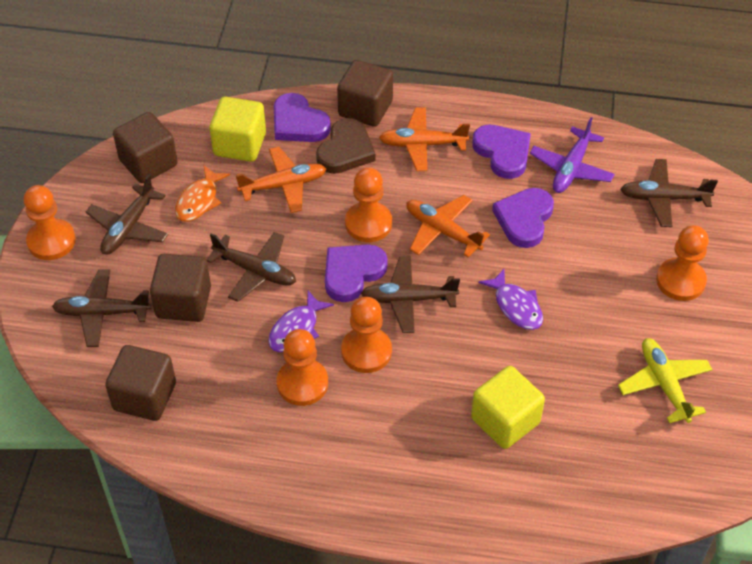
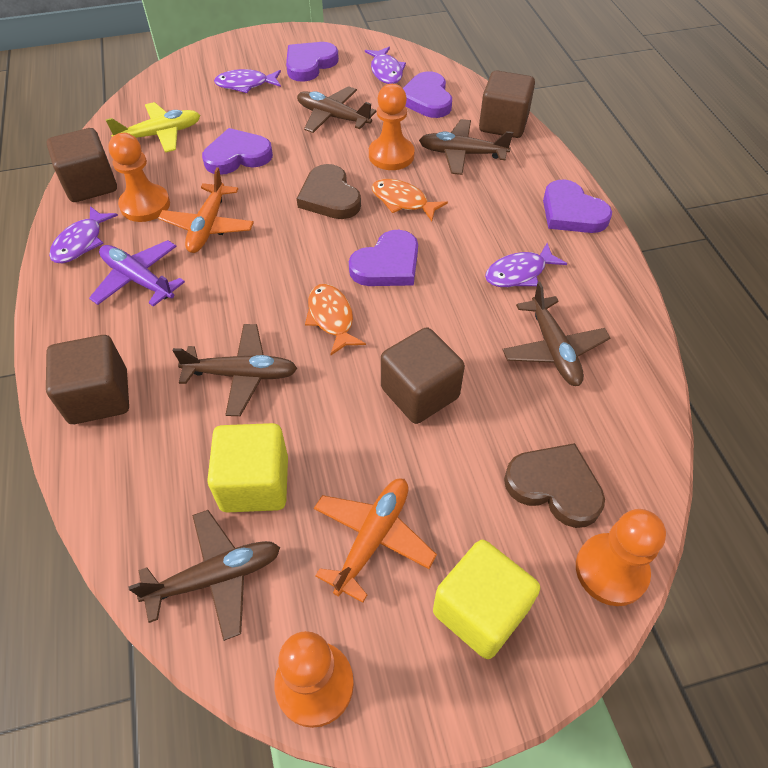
brown heart: [316,118,376,174] = 1 -> [297,164,361,219] [504,443,605,528] = 2
orange fish: [175,165,230,222] = 1 -> [305,284,366,356] [372,179,448,221] = 2
orange pawn: [24,185,76,260] [276,329,328,406] [341,297,392,373] [345,167,392,242] [656,225,709,301] = 5 -> [108,133,170,222] [275,631,354,728] [369,84,415,170] [576,509,666,606] = 4
orange plane: [235,147,326,213] [379,107,470,171] [406,195,490,258] = 3 -> [158,167,254,253] [314,478,437,603] = 2
purple fish: [268,290,334,352] [478,269,543,330] = 2 -> [49,206,118,263] [214,69,281,93] [365,47,406,84] [485,243,567,287] = 4
purple heart: [274,93,331,142] [325,244,388,302] [472,125,531,179] [492,188,554,248] = 4 -> [202,128,273,175] [286,42,339,82] [349,230,418,286] [403,71,452,118] [543,179,612,233] = 5

